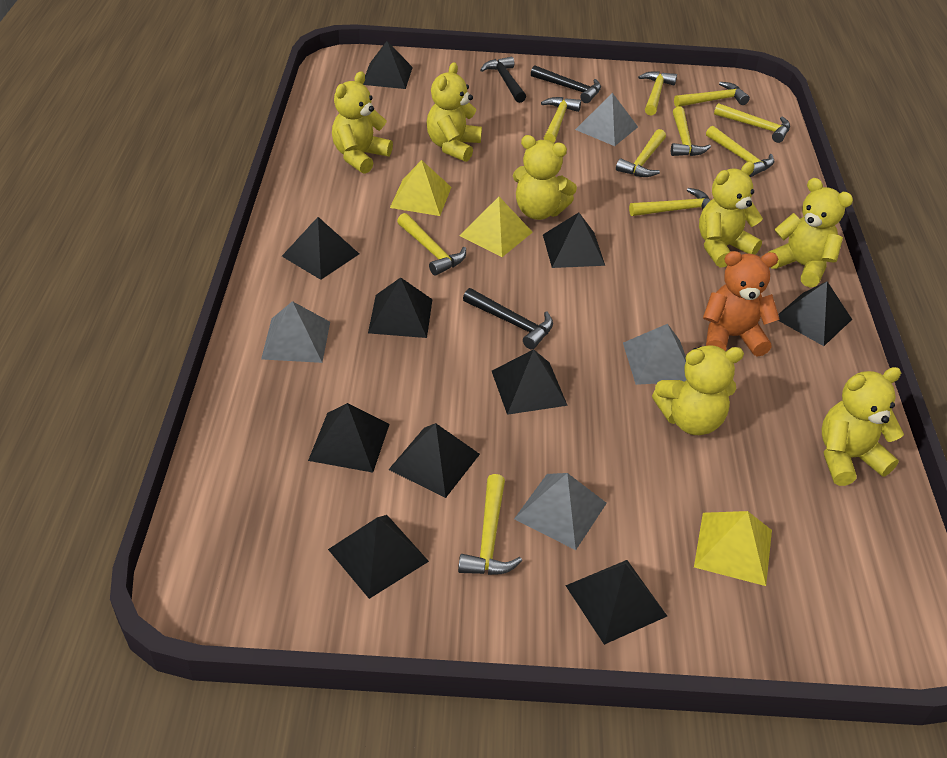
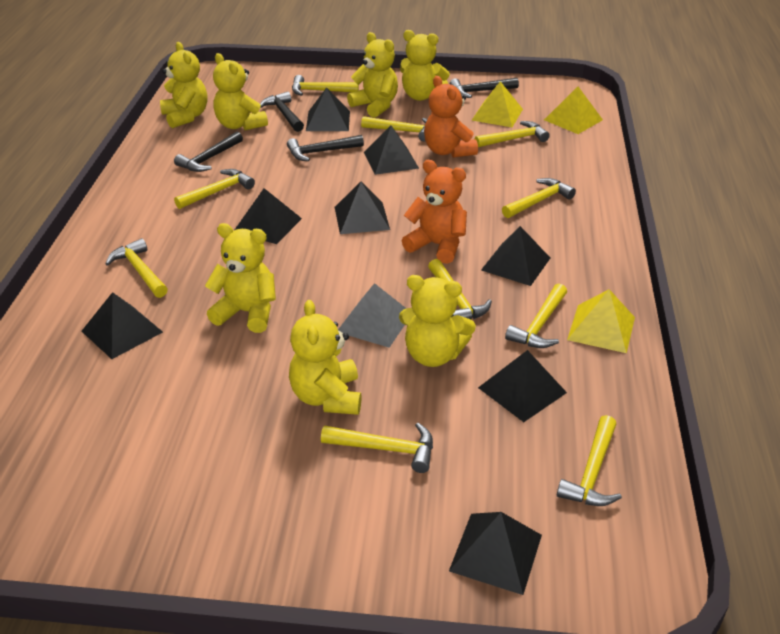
black hammer: [463,288,553,349] [480,57,526,103] [531,65,601,103] = 3 -> [174,132,243,172] [260,92,304,132] [287,135,364,161] [450,78,519,98] = 4
black pyramid: [282,217,359,280] [308,403,390,473] [328,515,429,599] [363,41,413,89] [368,277,433,338] [388,423,480,498] [492,349,568,415] [543,212,605,268] [565,560,667,645] [778,282,852,346] = 10 -> [82,292,163,359] [235,188,302,244] [306,87,350,131] [335,182,390,234] [364,126,419,175] [449,512,542,595] [478,350,567,422] [481,226,550,286] = 8
grey pyramid: [261,301,330,363] [514,473,607,550] [575,93,638,146] [623,324,686,385] = 4 -> [338,283,407,348] = 1
orange teddy bear: [703,251,780,357] = 1 -> [402,160,467,264] [424,76,478,158] = 2

